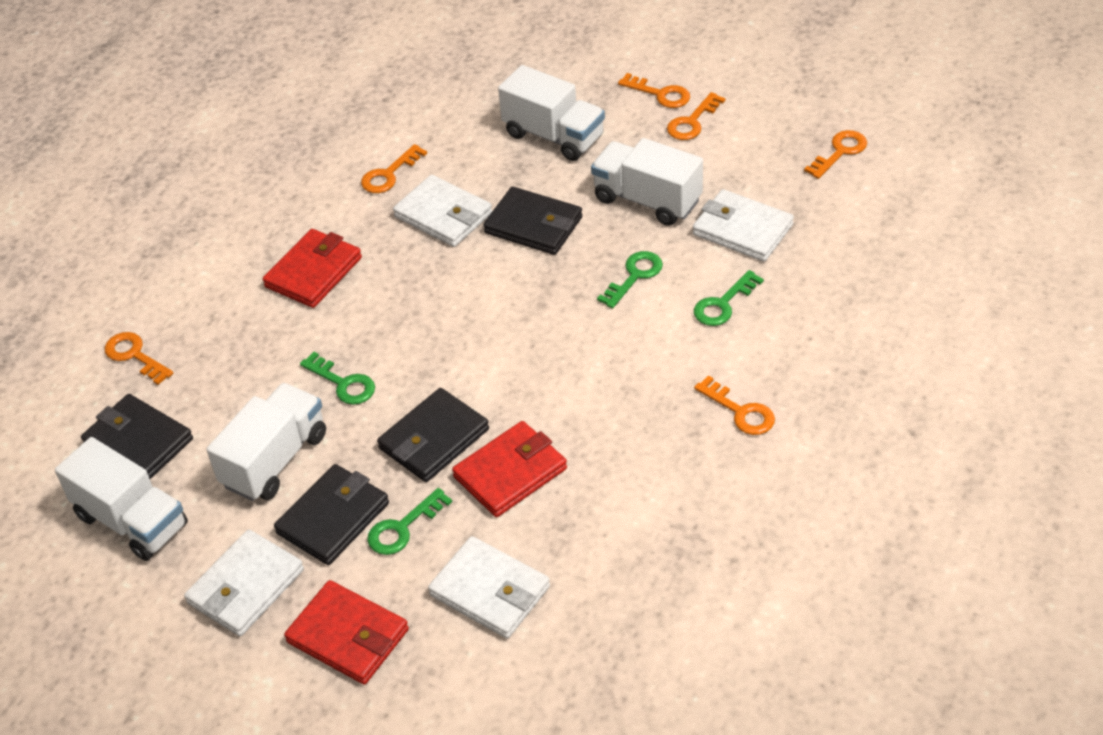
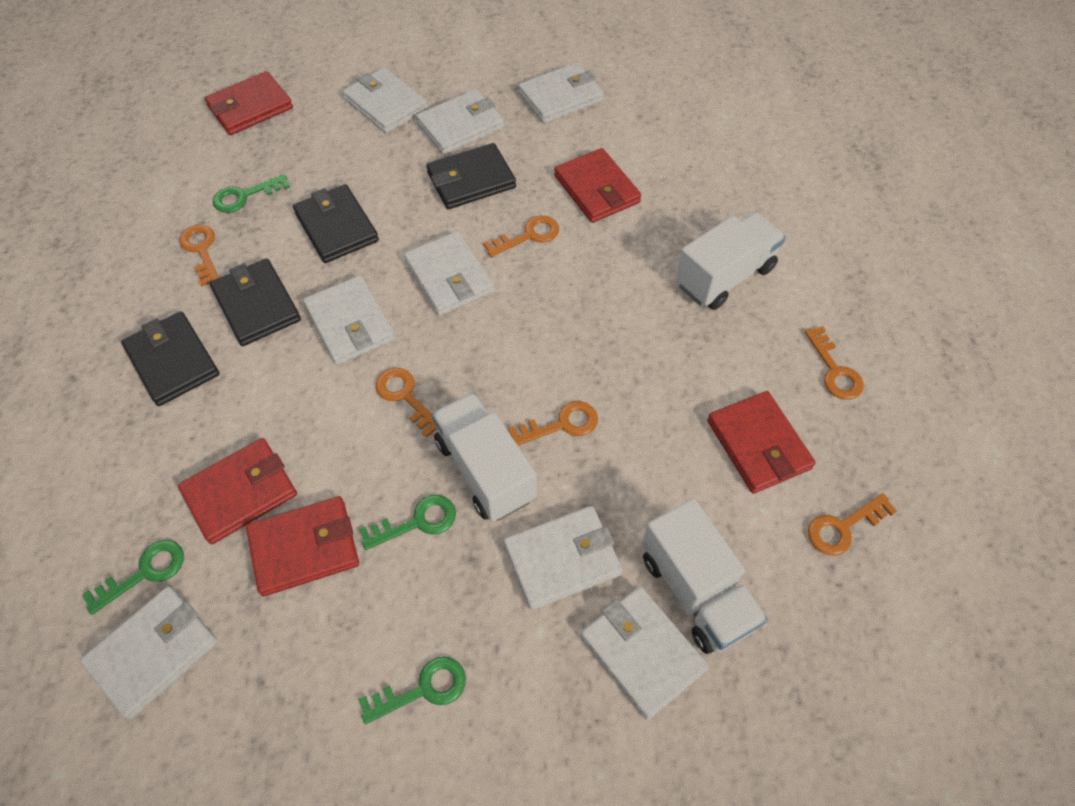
red wallet: [263,229,362,308] [284,580,409,684] [452,421,567,517] = 3 -> [178,438,297,544] [205,71,293,135] [246,496,359,596] [554,148,641,223] [707,391,816,494] = 5
white truck: [55,437,188,561] [207,383,326,501] [498,65,605,161] [591,138,703,226] = 4 -> [432,392,536,522] [642,499,768,654] [676,212,786,310] = 3
white wallet: [184,529,304,636] [393,175,492,247] [428,536,550,638] [693,189,794,262] = 4 -> [80,587,218,720] [303,276,395,365] [343,67,428,134] [404,231,494,316] [416,89,504,154] [504,506,623,610] [518,62,604,124] [581,586,709,720] = 8

